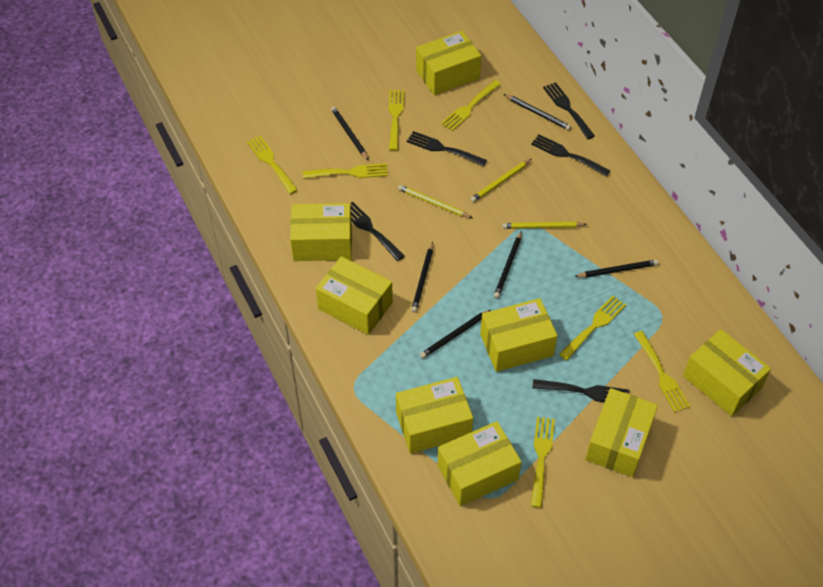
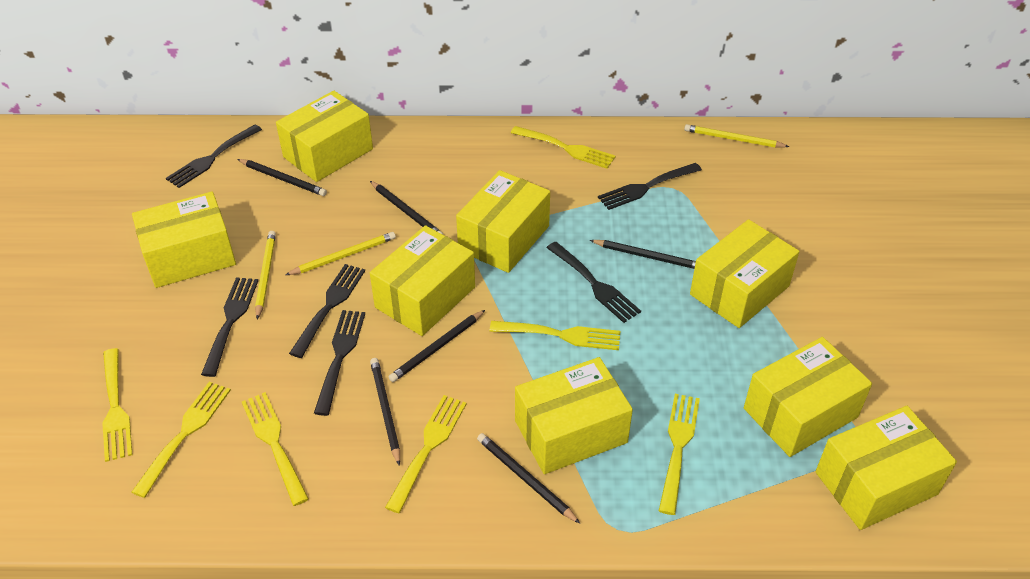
black fork: [350,201,405,261] [407,131,487,167] [531,134,611,176] [533,379,630,402] [543,82,595,139] = 5 -> [166,124,262,188] [201,277,258,377] [289,264,365,358] [314,310,365,416] [546,242,641,323] [598,163,702,210] = 6

